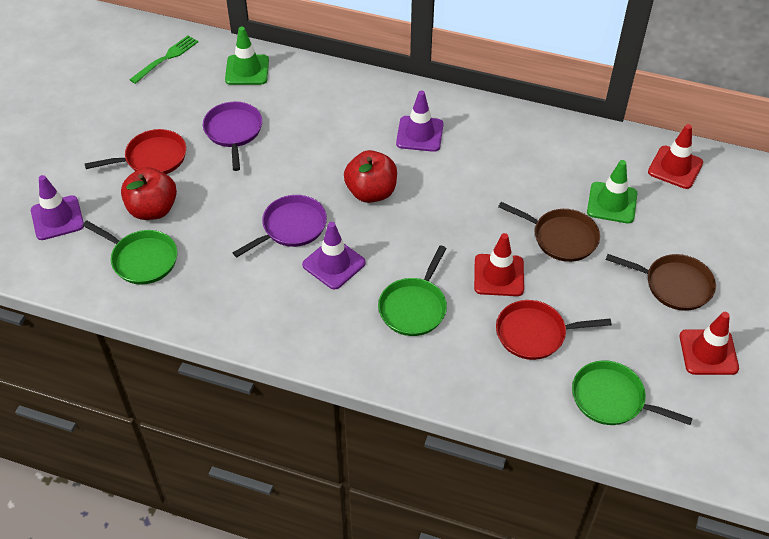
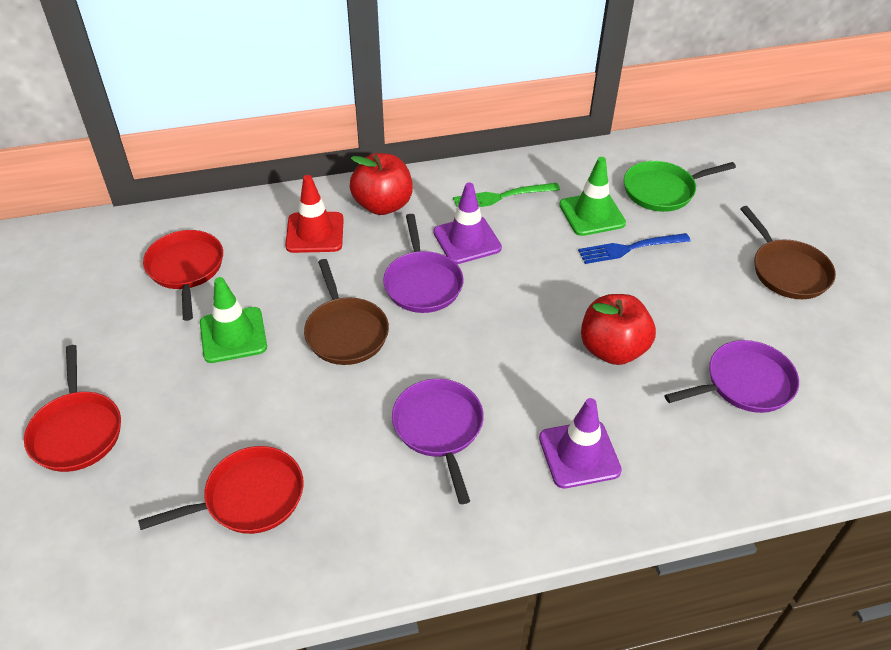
blue fork: none = 0 -> [578,233,690,264] = 1
green pan: [83,221,178,285] [378,245,447,336] [572,360,693,425] = 3 -> [624,161,736,212] = 1
purple pan: [203,102,262,171] [233,195,327,257] = 2 -> [383,214,464,313] [392,379,484,504] [665,340,799,413] = 3
purple traffic cone: [31,175,84,240] [302,222,366,289] [396,91,443,152] = 3 -> [433,182,502,264] [539,398,622,488] = 2
red pan: [85,129,186,174] [496,300,612,360] = 2 -> [24,345,121,472] [138,446,304,534] [143,230,223,321] = 3
red traffic cone: [474,233,524,296] [648,124,703,189] [680,312,739,375] = 3 -> [285,175,344,253] = 1

